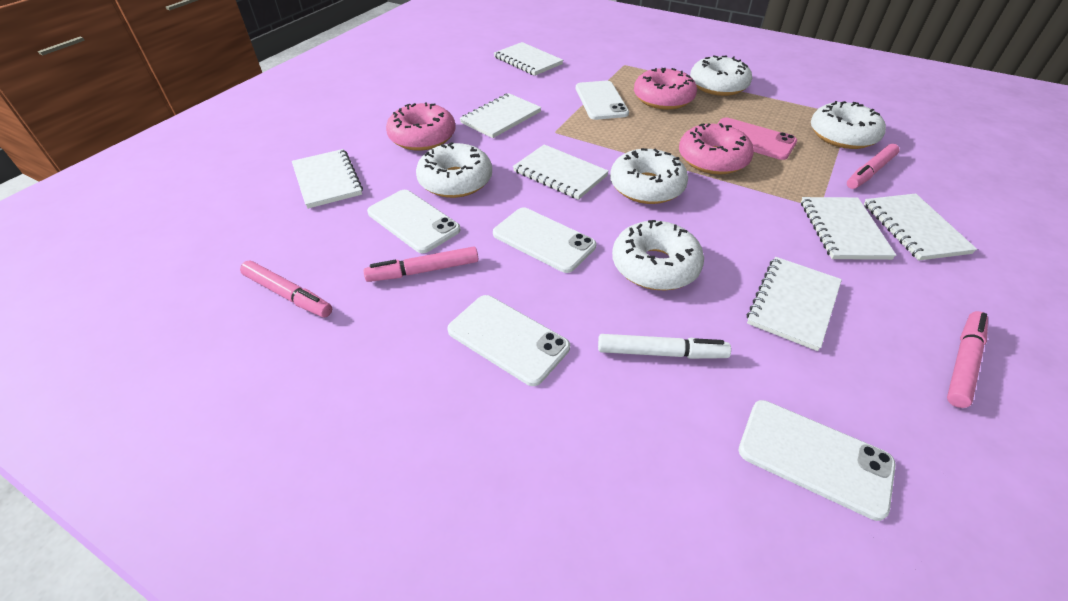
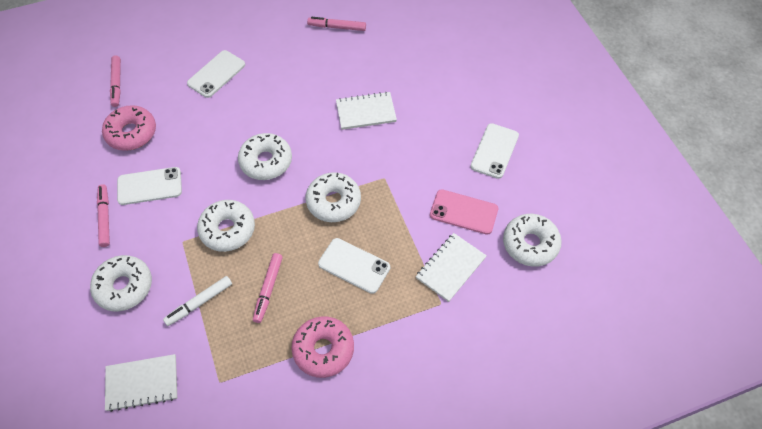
pink donut: [386,102,456,151] [634,68,697,110] [679,123,754,175] = 3 -> [102,105,156,151] [291,317,354,378] = 2
white notebook: [292,149,363,209] [460,93,542,138] [494,42,563,76] [513,144,609,200] [747,257,842,351] [801,197,896,260] [864,193,977,261] = 7 -> [105,354,177,412] [336,91,397,130] [416,233,487,302] = 3
white phone: [367,190,461,253] [447,295,570,386] [493,208,596,273] [576,81,629,120] [739,400,896,521] = 5 -> [117,167,182,205] [187,50,245,98] [318,238,390,294] [470,123,519,179] = 4

